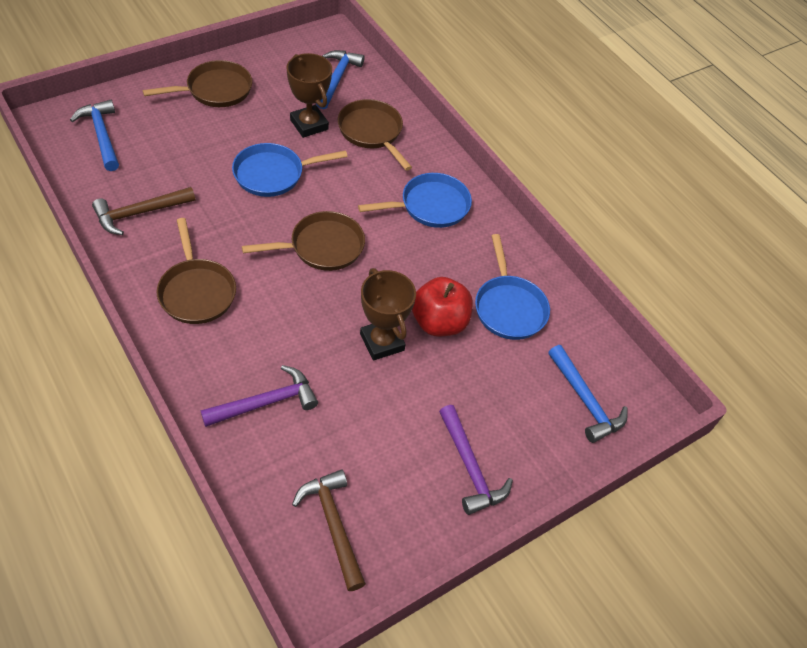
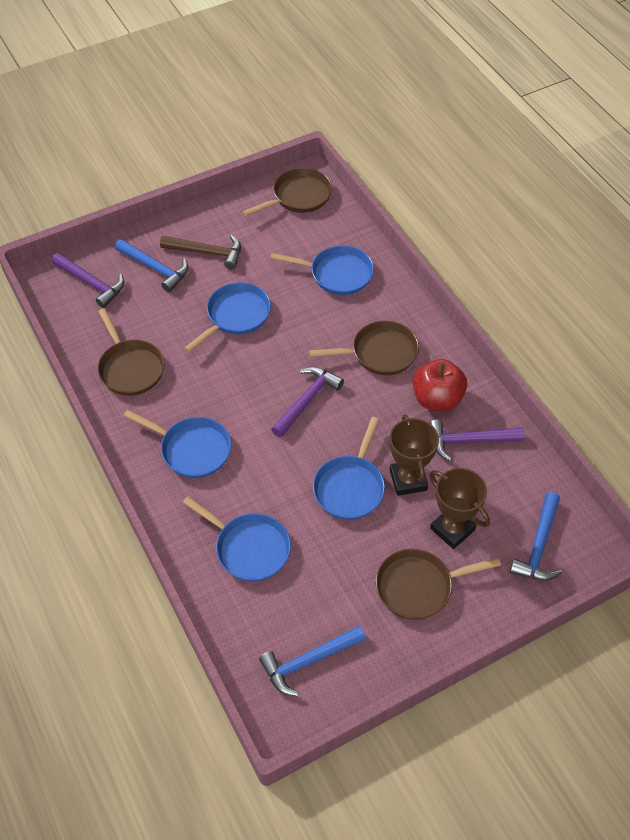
blue pan: [232,143,348,197] [358,173,472,228] [475,234,550,340] = 3 -> [124,410,231,478] [183,496,291,581] [184,282,271,352] [270,245,374,295] [313,417,385,520] = 5
brown hammer: [92,187,195,235] [292,469,366,591] = 2 -> [160,235,241,269] = 1
purple hammer: [201,365,318,427] [439,405,513,515] = 2 -> [52,253,124,308] [271,367,344,438] [429,420,525,461] = 3

